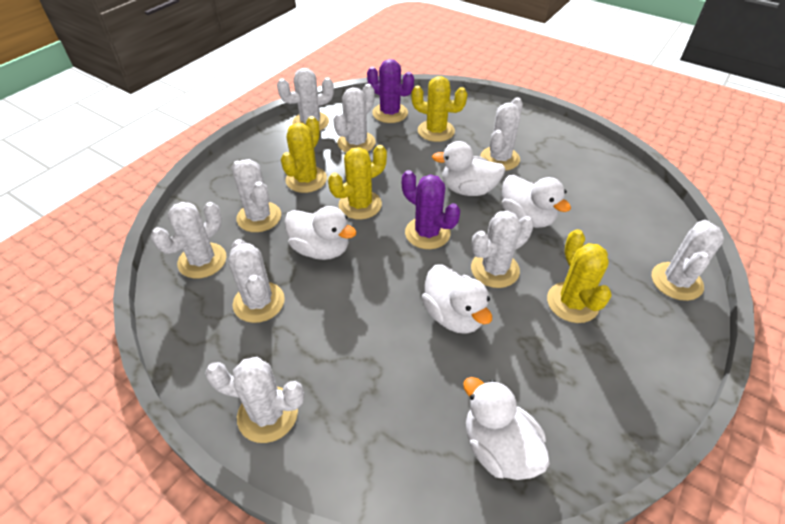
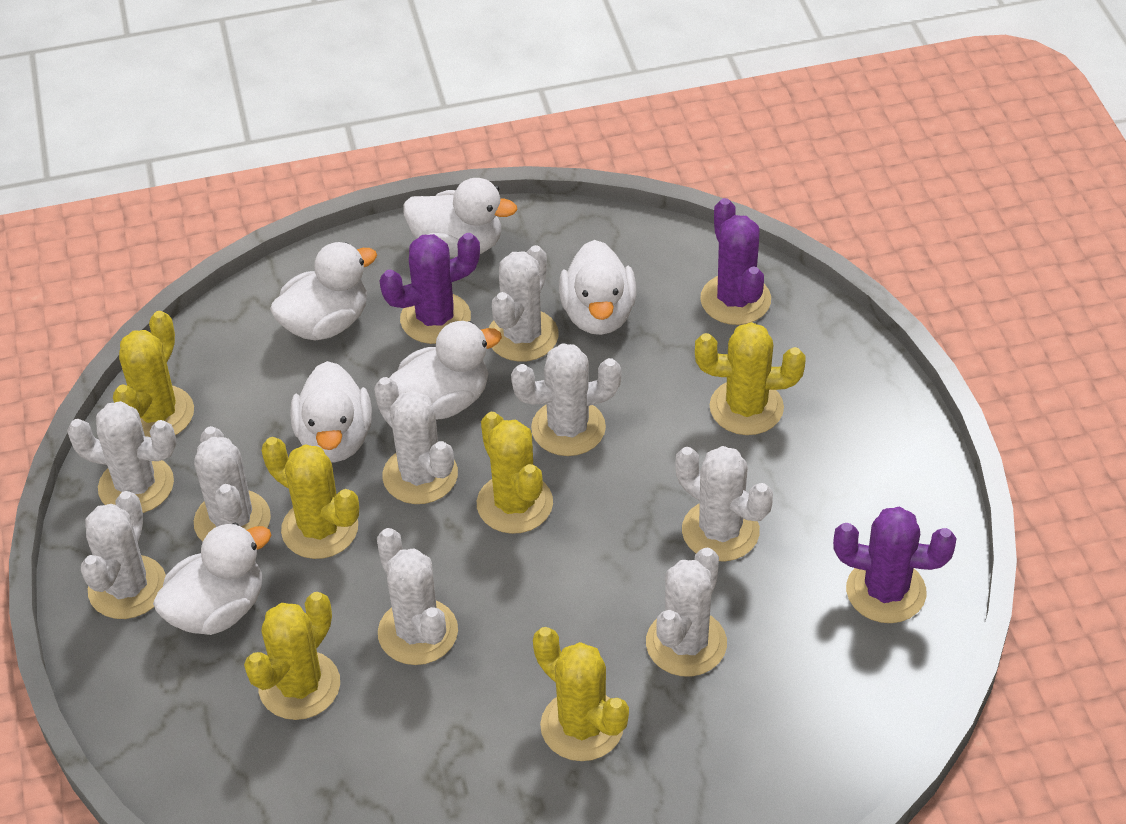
purple cactus: [367,59,414,123] [402,170,460,249] = 2 -> [380,233,480,344] [700,198,771,325] [833,507,957,623] = 3
white duck: [284,206,356,260] [422,264,492,334] [432,141,506,196] [463,377,550,480] [502,175,571,228] = 5 -> [153,523,271,635] [270,242,377,341] [290,361,372,463] [390,321,502,419] [403,178,518,258] [559,240,636,335] = 6
yellow cactus: [281,116,327,193] [328,145,387,220] [411,76,467,142] [547,229,612,323] = 4 -> [113,311,194,437] [244,592,340,720] [262,437,359,559] [477,412,553,534] [533,627,629,761] [695,322,805,435] = 6

